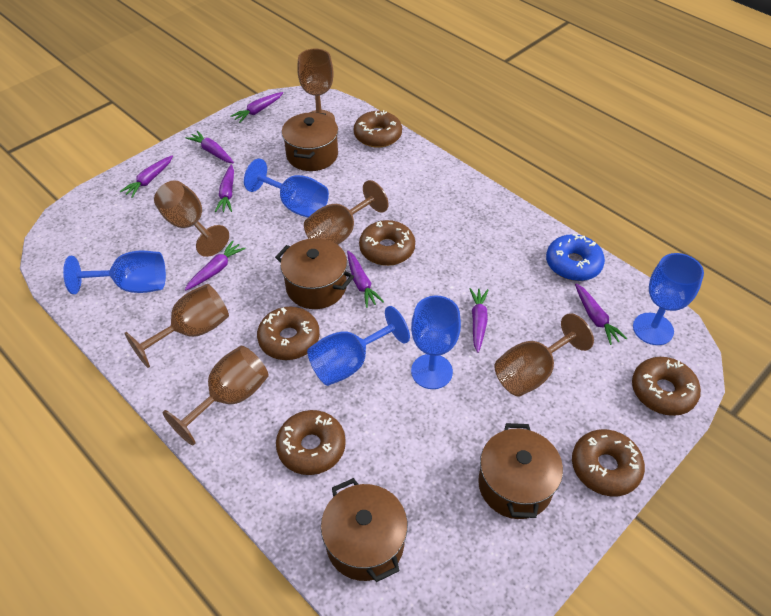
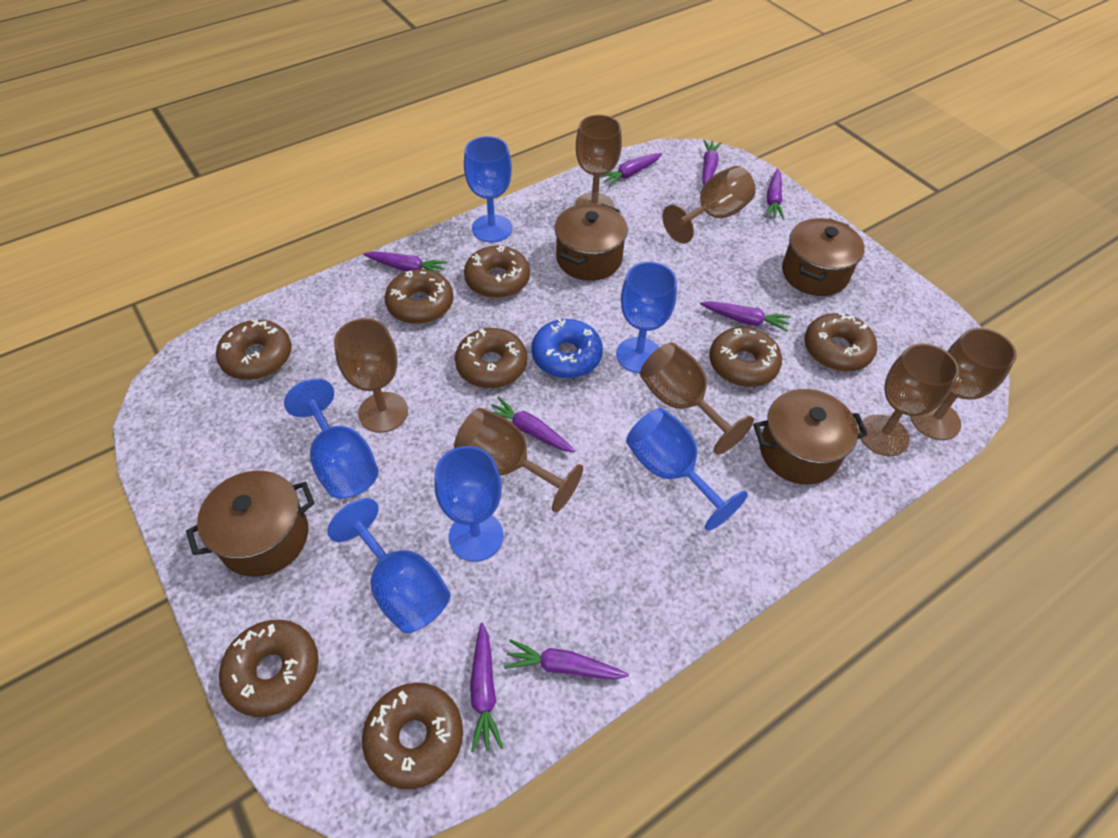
blue goblet: [63,251,166,294] [244,158,329,217] [307,306,410,386] [411,295,461,389] [633,253,704,345] = 5 -> [284,379,379,499] [327,498,451,633] [434,446,503,562] [464,136,512,243] [616,262,677,373] [626,408,748,531] = 6
brown donut: [257,306,320,360] [276,410,346,475] [354,110,402,148] [359,220,415,266] [572,429,645,496] [632,357,701,416] = 6 -> [216,320,292,380] [219,620,319,717] [362,683,463,789] [385,269,453,324] [455,328,527,388] [464,246,530,298] [709,327,782,387] [804,313,877,372] = 8
brown goblet: [124,284,229,368] [154,181,229,257] [163,346,269,445] [297,49,335,121] [304,180,389,245] [495,313,594,396] = 6 -> [334,318,408,433] [454,408,583,513] [575,114,622,208] [640,343,754,455] [662,166,756,244] [858,343,959,456] [910,328,1017,440] = 7

